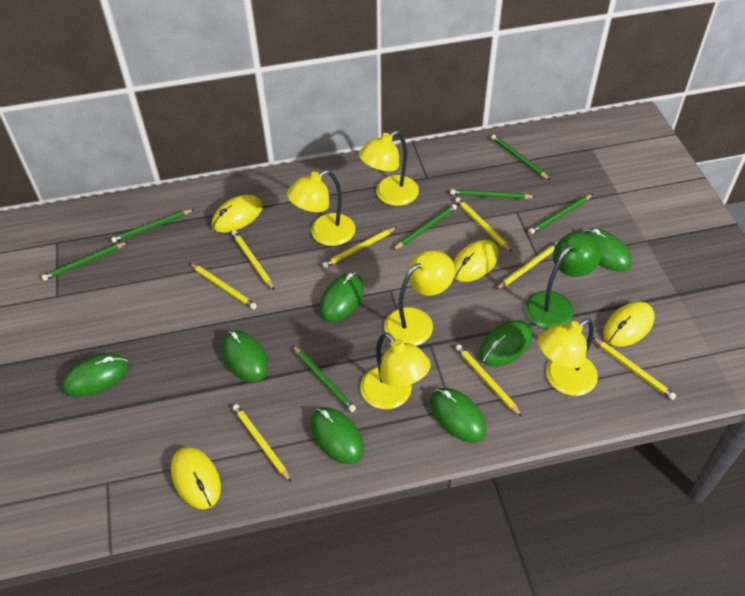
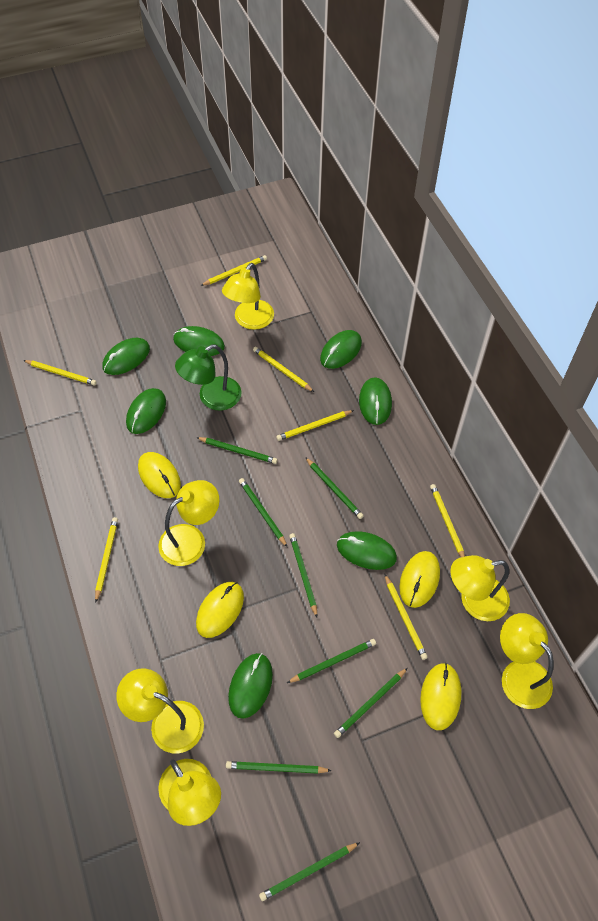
green pencil: [41,242,128,281] [111,209,194,243] [292,345,356,412] [393,204,457,250] [450,189,535,199] [491,135,550,180] [529,194,593,234] = 7 -> [196,437,277,464] [226,761,332,774] [239,478,287,547] [259,842,360,901] [287,639,376,683] [289,533,317,617] [305,457,363,519] [334,668,407,738] = 8
yellow lamp: [287,170,355,246] [358,130,419,206] [360,332,431,409] [384,250,455,346] [538,318,598,396] = 5 -> [116,668,204,754] [158,480,219,566] [158,759,221,826] [222,263,274,330] [450,555,510,621] [500,613,554,709] = 6
yellow pencil: [190,263,257,309] [232,230,274,290] [233,404,291,482] [322,227,397,268] [455,197,512,252] [456,344,522,417] [496,242,558,290] [593,337,676,400] = 8 -> [23,360,97,385] [95,517,118,603] [201,255,267,286] [253,347,314,392] [276,410,354,441] [385,575,428,660] [430,484,465,557] = 7

